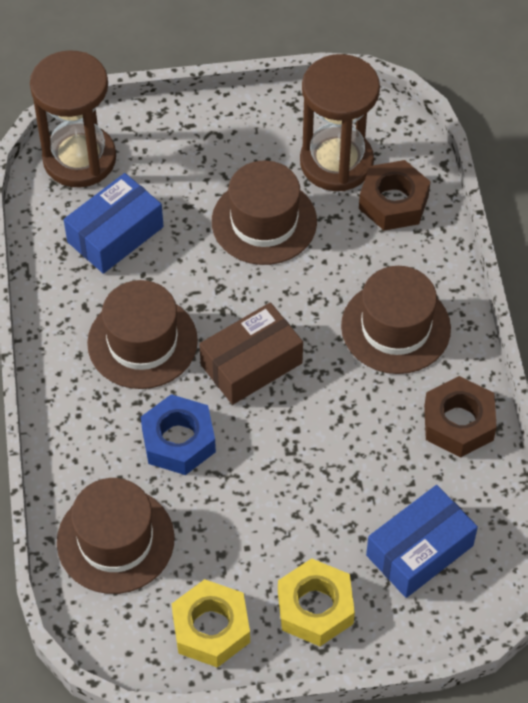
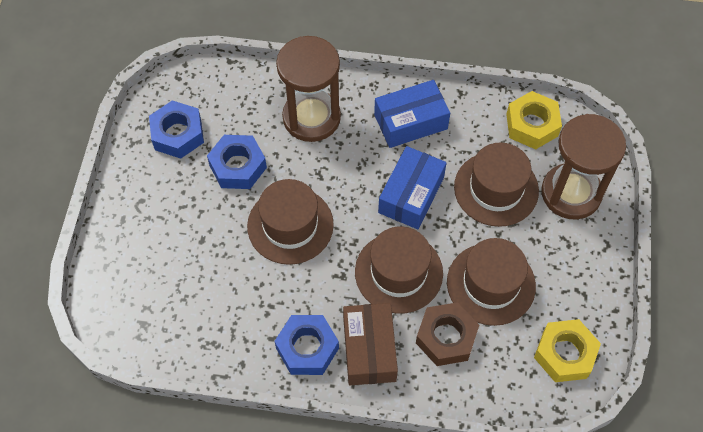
blue nut: [141,394,216,475] = 1 -> [149,100,204,159] [207,135,267,189] [275,315,339,375] = 3
brown nut: [359,160,431,231] [424,376,497,457] = 2 -> [416,302,479,366] = 1

